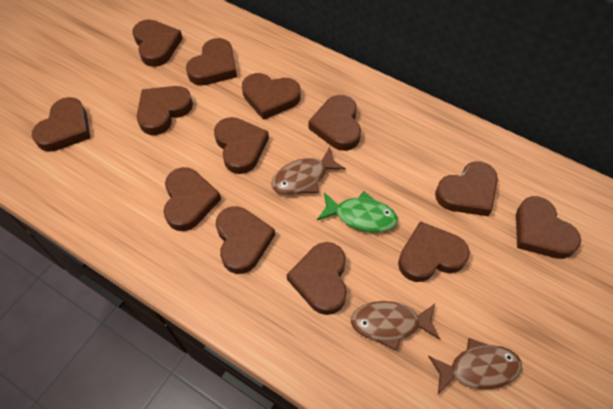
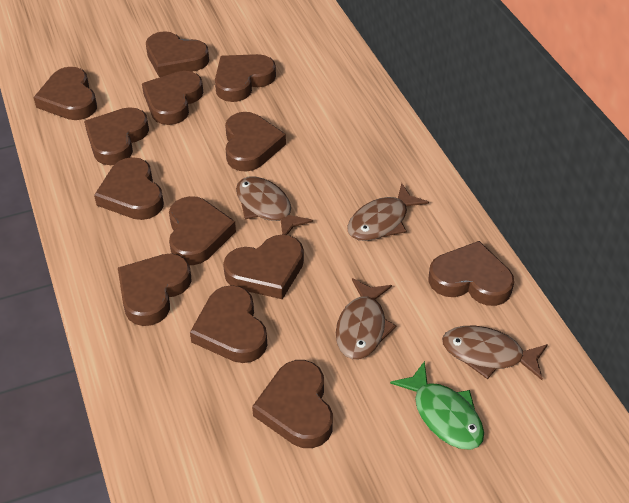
brown fish: [271,147,346,194] [351,301,440,351] [428,338,522,394] = 3 -> [236,177,313,235] [336,278,396,360] [347,183,429,241] [442,326,548,380] = 4

